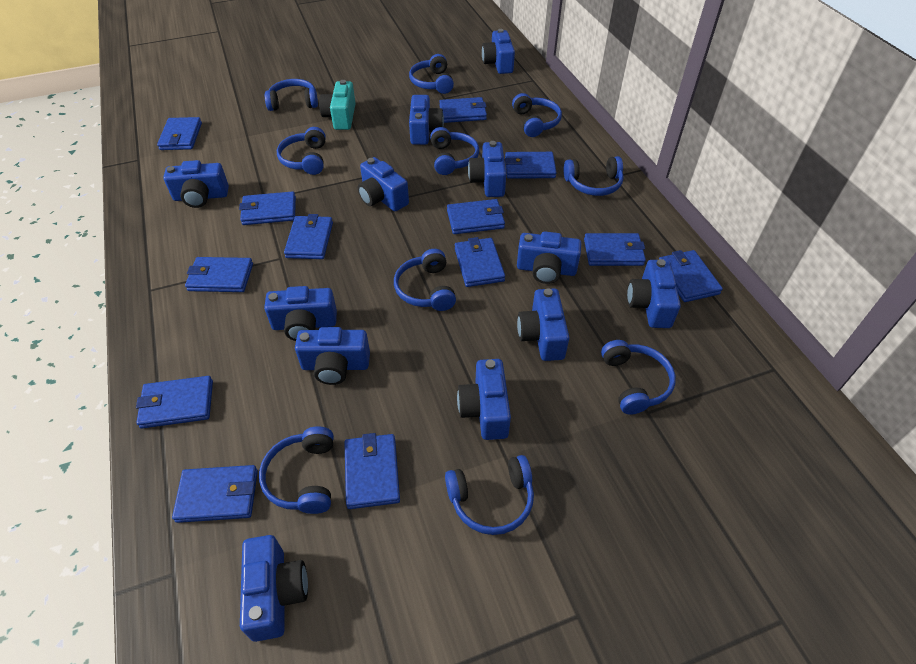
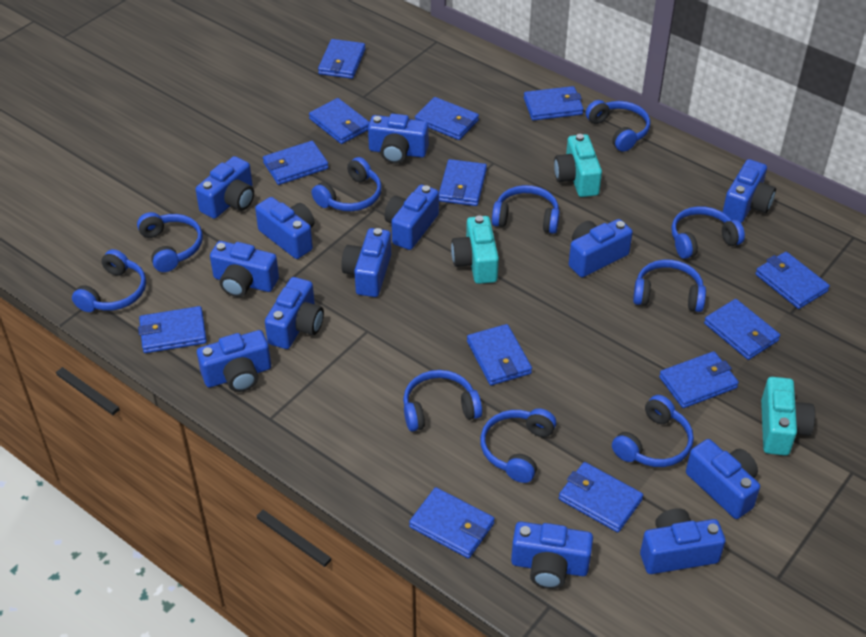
blue camera: [163,160,229,208] [240,535,308,642] [264,286,337,341] [295,327,370,385] [358,157,409,211] [409,95,444,145] [457,359,511,440] [468,141,506,197] [482,29,515,74] [517,231,581,284] [517,288,569,361] [627,259,681,328] = 12 -> [195,156,254,219] [197,330,271,392] [210,241,279,297] [255,197,314,259] [265,277,324,349] [341,228,391,297] [368,114,429,164] [384,185,439,250] [511,522,593,589] [569,219,633,277] [640,508,726,574] [686,439,760,519] [723,159,776,223] = 13
turquoise camera: [319,80,356,130] = 1 -> [451,216,499,284] [554,134,602,197] [761,377,815,456] = 3

